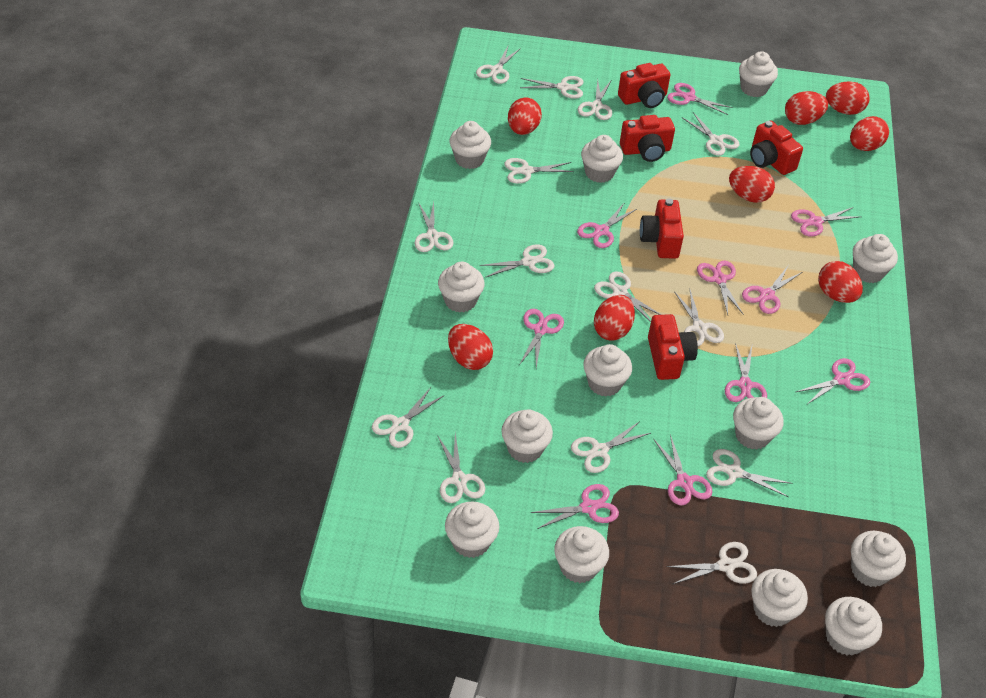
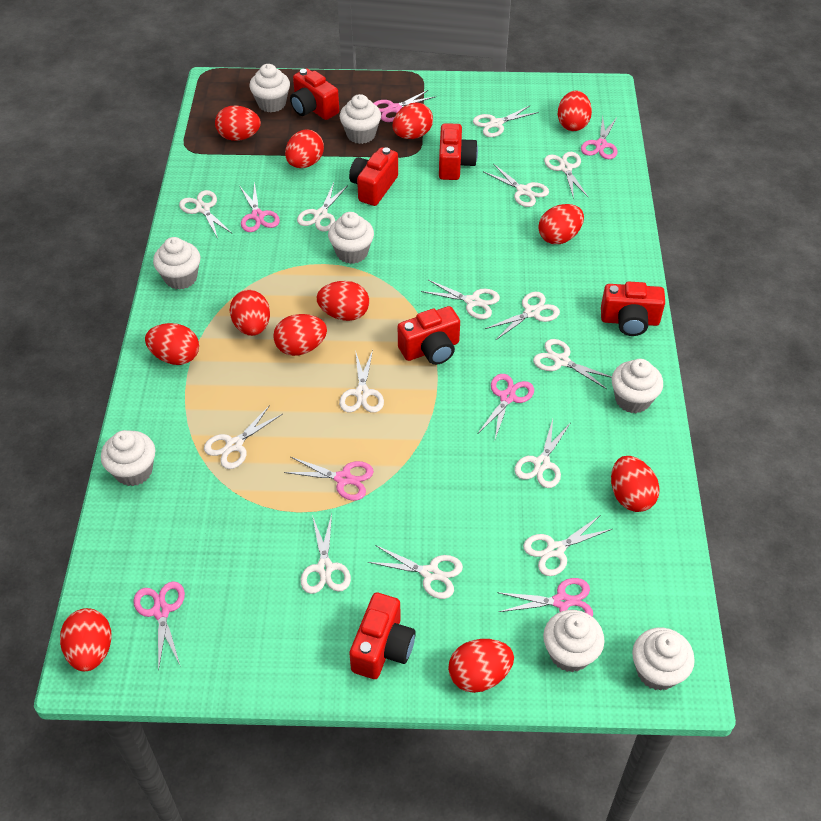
pink scissors: [520,309,564,368] [531,484,619,529] [577,202,637,248] [654,435,712,505] [667,83,733,115] [697,261,744,315] [725,343,767,402] [742,265,802,314] [791,207,862,237] [796,358,870,405] = 10 -> [133,581,185,671] [240,182,280,232] [284,457,374,501] [373,90,436,122] [478,374,534,439] [497,578,593,617] [581,116,618,159] = 7
red camera: [618,63,670,108] [620,115,675,162] [640,199,684,259] [648,314,698,380] [750,120,803,175] = 5 -> [290,68,339,120] [349,147,398,206] [349,593,416,679] [398,306,460,365] [439,123,478,180] [601,281,665,336] = 6
red egg: [448,324,493,370] [508,97,542,135] [594,295,635,341] [729,166,775,203] [785,91,828,125] [818,261,863,303] [826,82,870,115] [850,116,889,151] = 8 -> [60,608,111,671] [145,323,199,365] [215,105,261,141] [229,290,270,336] [273,314,327,356] [285,130,324,168] [317,281,369,321] [392,103,433,139] [448,639,514,693] [538,204,584,244] [558,91,592,131] [611,456,660,512] = 12
white cupcake: [438,262,485,313] [445,501,500,558] [449,121,491,169] [501,409,553,463] [554,526,609,583] [581,135,623,183] [583,344,632,396] [733,397,784,450] [739,51,778,97] [751,569,808,627] [825,597,882,656] [851,531,906,587] [853,234,898,283] = 13 -> [101,430,155,486] [153,237,200,290] [249,64,290,112] [328,212,374,264] [340,94,381,144] [543,610,605,672] [612,359,663,413] [632,628,695,691] = 8

